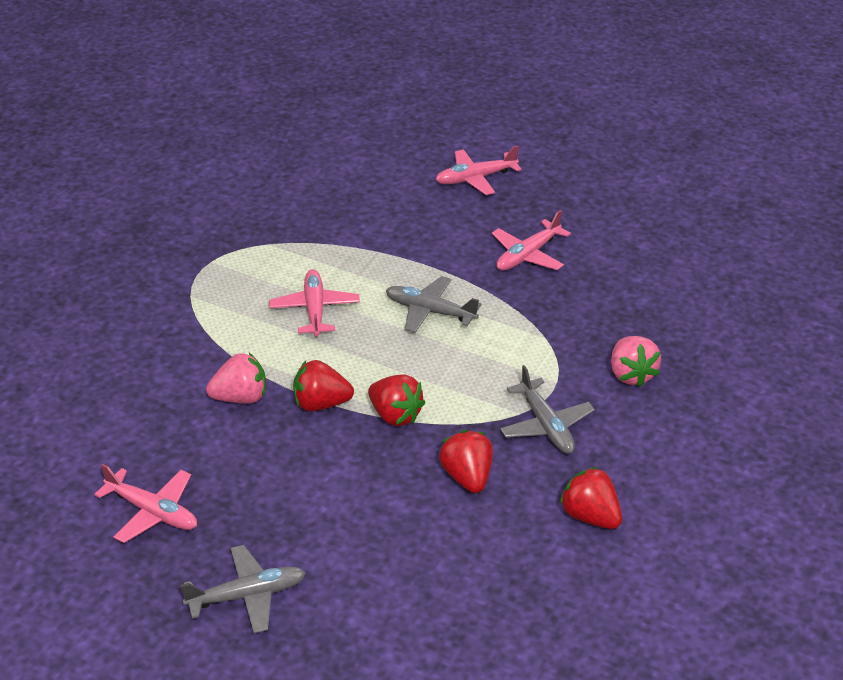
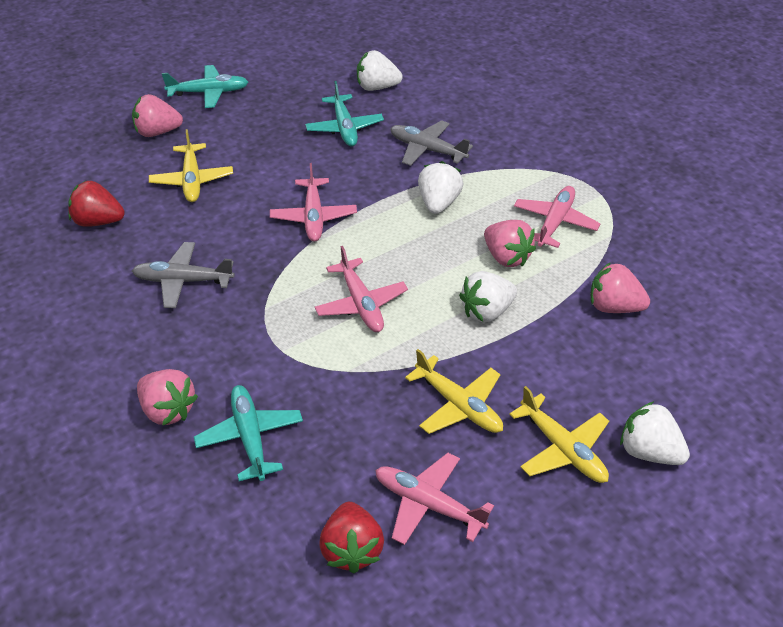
grey plane: [180,545,306,633] [386,276,481,333] [500,365,595,454] = 3 -> [132,242,235,308] [390,120,473,166] = 2
pink strawberry: [206,353,266,403] [611,336,661,387] = 2 -> [132,94,183,137] [137,369,198,426] [484,220,536,267] [590,262,650,313] = 4
red strawberry: [293,360,354,411] [368,374,425,426] [439,430,493,493] [559,467,622,529] = 4 -> [68,181,125,227] [319,502,384,574] = 2
turquoise plane: none = 0 -> [162,65,248,108] [194,385,303,481] [305,81,384,147] = 3
white strawberry: none = 0 -> [357,50,403,91] [418,161,463,214] [459,271,517,322] [620,401,690,465] = 4
yellow plane: none = 0 -> [149,129,233,202] [405,349,503,434] [509,386,609,483] = 3

